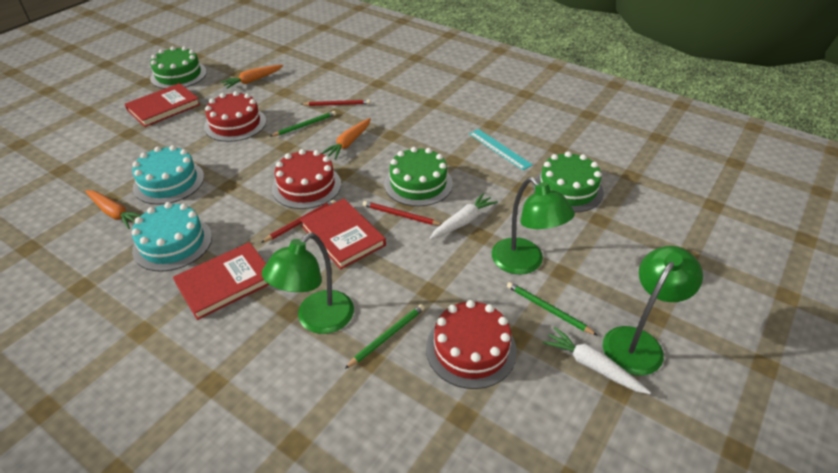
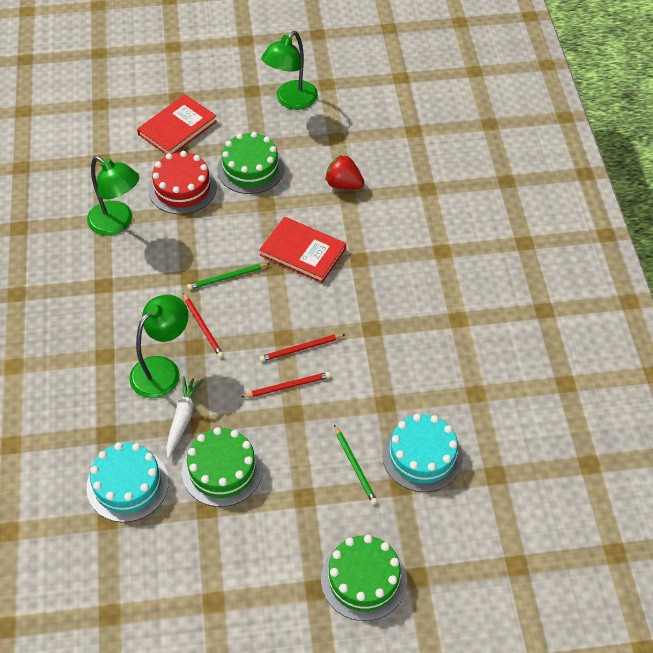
green pencil: [270,111,336,137] [345,304,425,369] [507,282,598,336] = 3 -> [187,263,270,290] [334,425,378,505] = 2
orange carrot: [85,190,141,229] [221,65,283,89] [322,118,371,159] = 3 -> none = 0
red book: [125,83,201,127] [173,242,269,320] [300,199,386,269] = 3 -> [137,94,217,155] [259,217,346,283] = 2
red cake: [204,91,266,142] [272,149,341,209] [426,300,517,389] = 3 -> [148,151,217,214] = 1
red strawberry: none = 0 -> [325,155,365,190] = 1
turquoise ruler: [469,129,533,170] = 1 -> none = 0
white carrot: [430,193,498,240] [543,327,651,394] = 2 -> [166,376,204,458] = 1

